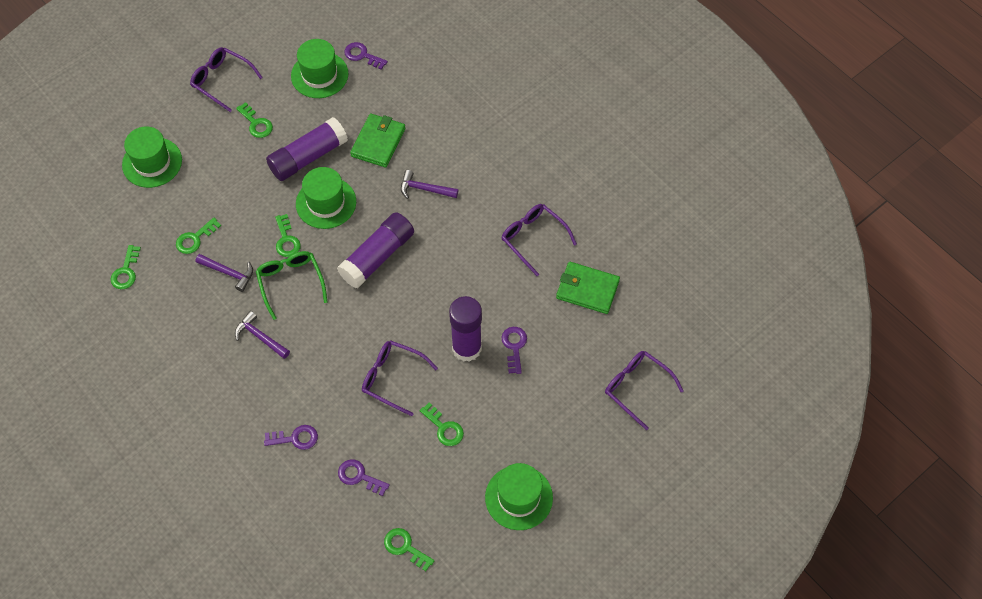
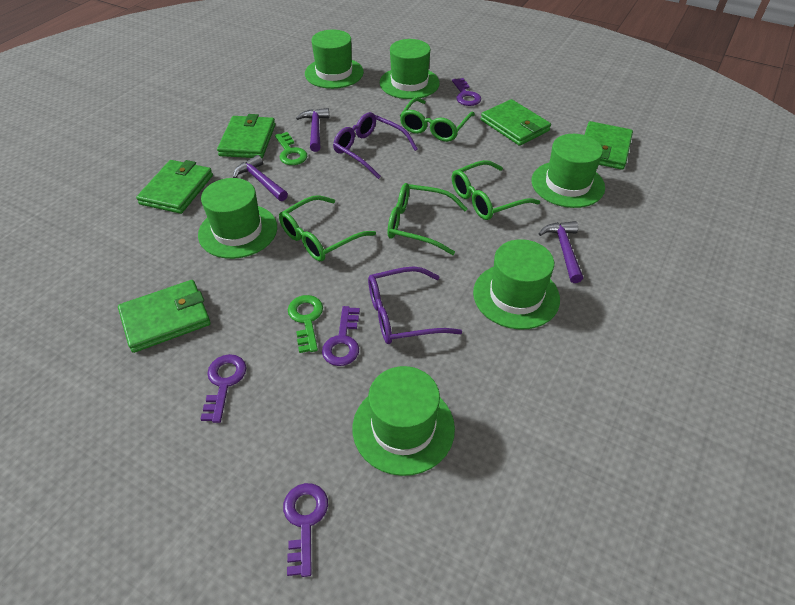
green glasses: [256,251,328,320] = 1 -> [279,195,376,261] [387,183,468,255] [400,97,475,142] [452,160,540,220] = 4
green hat: [122,127,182,188] [291,39,348,98] [296,167,356,229] [485,463,553,530] = 4 -> [198,178,277,259] [305,30,364,89] [353,366,455,476] [380,39,440,99] [473,239,560,329] [532,134,605,208] = 6
green key: [110,245,141,289] [176,217,221,254] [236,102,273,138] [275,214,301,257] [384,528,434,571] [419,402,464,446] = 6 -> [275,132,307,165] [288,295,323,353] = 2
green wallet: [350,113,406,168] [556,262,620,314] = 2 -> [118,280,211,353] [136,160,213,214] [217,114,275,158] [481,99,551,146] [585,121,633,170] = 5
purple glasses: [190,47,263,112] [362,340,438,416] [502,204,577,276] [605,351,684,430] = 4 -> [333,112,418,179] [368,266,462,344] = 2
purple glue stick: [266,117,348,181] [337,212,414,288] [449,296,482,362] = 3 -> none = 0

